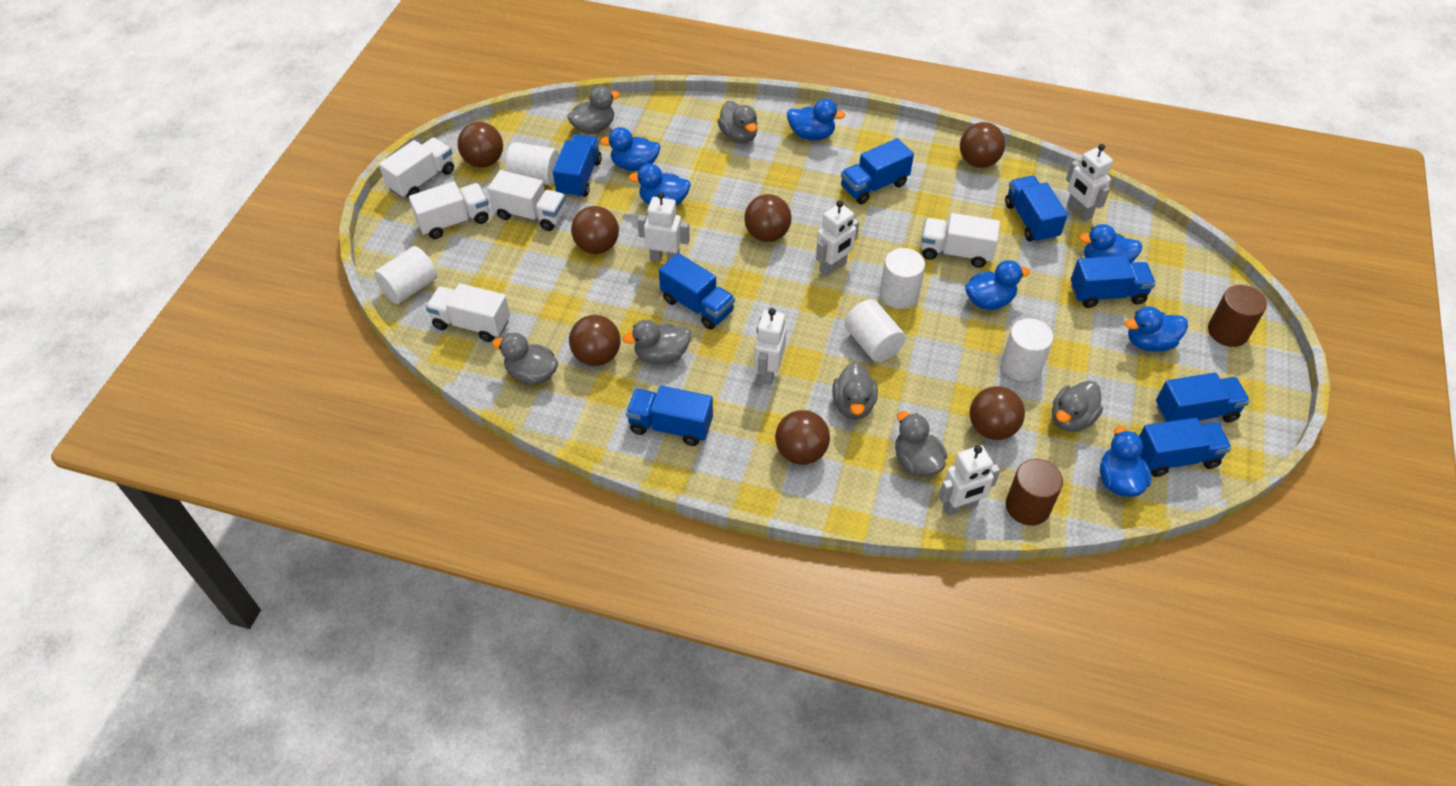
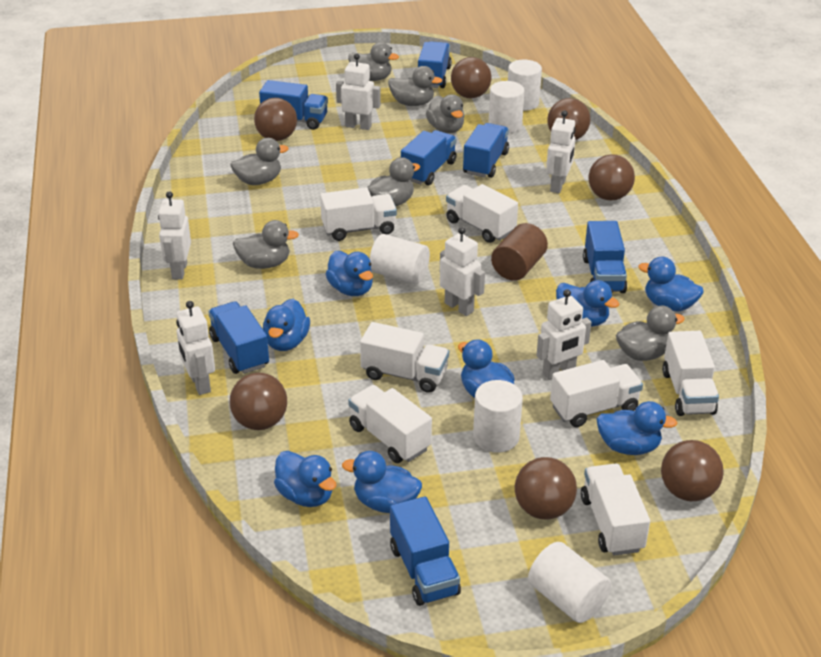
blue duck: [600,127,661,171] [628,164,691,206] [787,99,846,140] [965,260,1030,310] [1079,224,1142,263] [1100,426,1151,497] [1125,306,1188,352] = 7 -> [263,299,310,351] [274,451,336,507] [326,251,373,296] [342,451,422,513] [458,339,515,398] [556,280,619,327] [596,401,677,455] [638,257,704,311] = 8
blue truck: [553,134,602,198] [626,385,713,446] [659,253,735,330] [841,138,914,204] [1005,176,1068,243] [1071,255,1156,308] [1139,418,1231,477] [1156,372,1250,423] = 8 -> [208,301,269,374] [259,80,328,130] [390,496,461,606] [401,130,457,185] [418,41,452,88] [463,123,509,178] [583,221,627,293] = 7
brown cylinder: [1006,459,1063,526] [1208,285,1267,347] = 2 -> [491,223,548,281] = 1
white robot: [638,192,690,262] [754,308,787,385] [816,200,859,277] [938,445,1000,515] [1066,144,1113,221] = 5 -> [158,191,191,279] [176,301,215,395] [336,54,381,130] [440,227,485,316] [536,289,591,380] [546,110,576,193] = 6
white truck: [379,137,454,198] [409,181,489,239] [426,283,510,342] [488,170,566,231] [921,213,1000,268] = 5 -> [320,187,397,241] [348,385,432,463] [360,322,449,393] [446,184,518,243] [550,360,643,427] [581,464,650,556] [662,331,719,416] = 7

